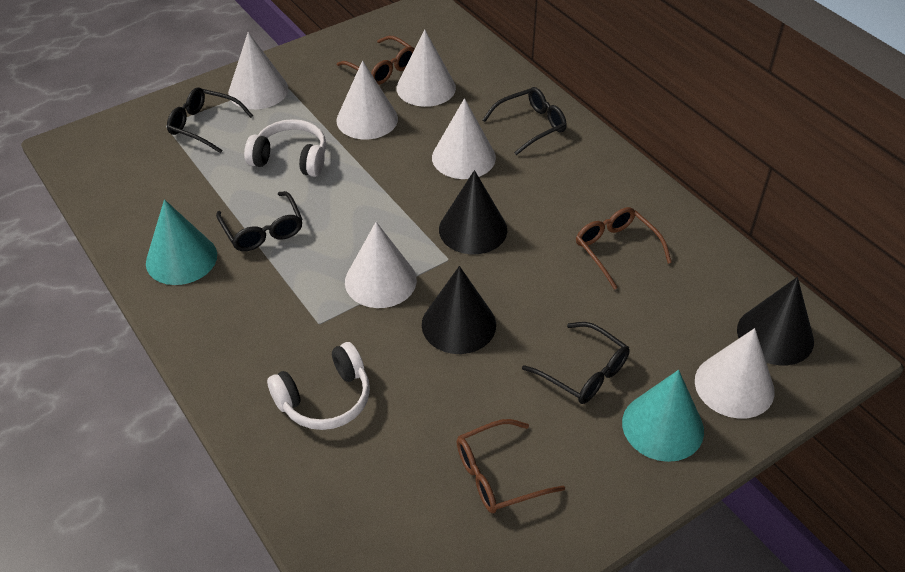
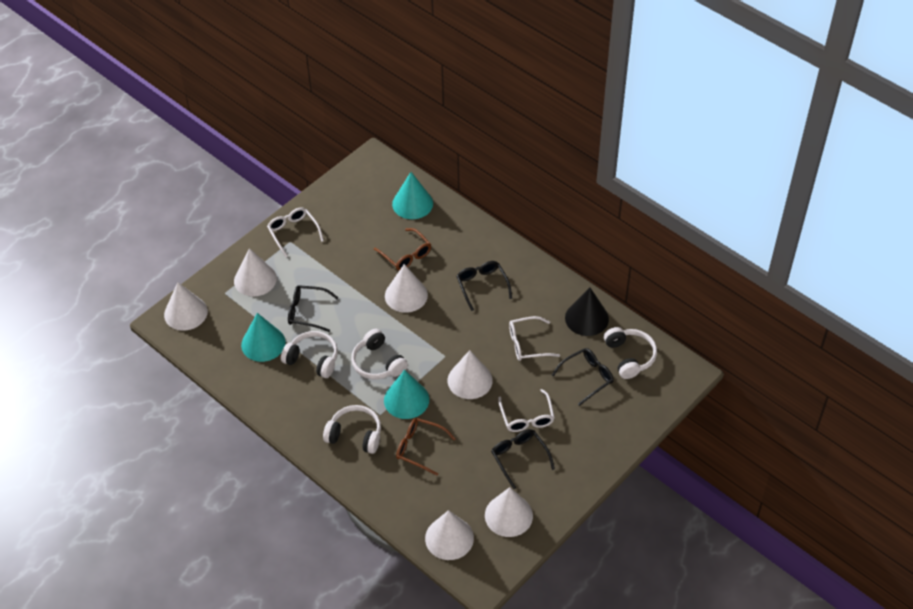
black cone: [422,266,496,354] [439,170,507,254] [737,277,814,365] = 3 -> [565,288,609,336] = 1
brown glasses: [337,36,415,85] [457,419,565,513] [576,207,672,290] = 3 -> [374,228,431,270] [396,418,456,476] = 2
turquoise cone: [146,199,217,285] [622,370,704,462] = 2 -> [241,313,286,362] [384,370,429,419] [392,172,433,219] = 3
white glasses: none = 0 -> [267,207,324,258] [498,389,555,432] [509,316,560,361] = 3
white headphones: [244,119,326,177] [267,342,370,430] = 2 -> [281,331,338,378] [323,405,381,454] [351,329,408,380] [604,327,657,379] = 4

